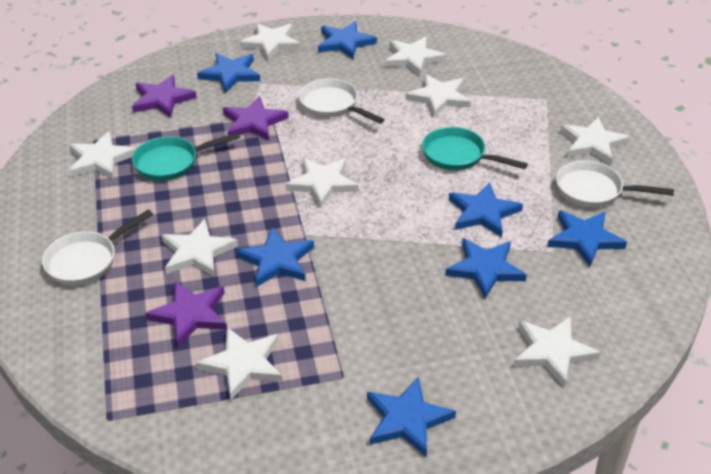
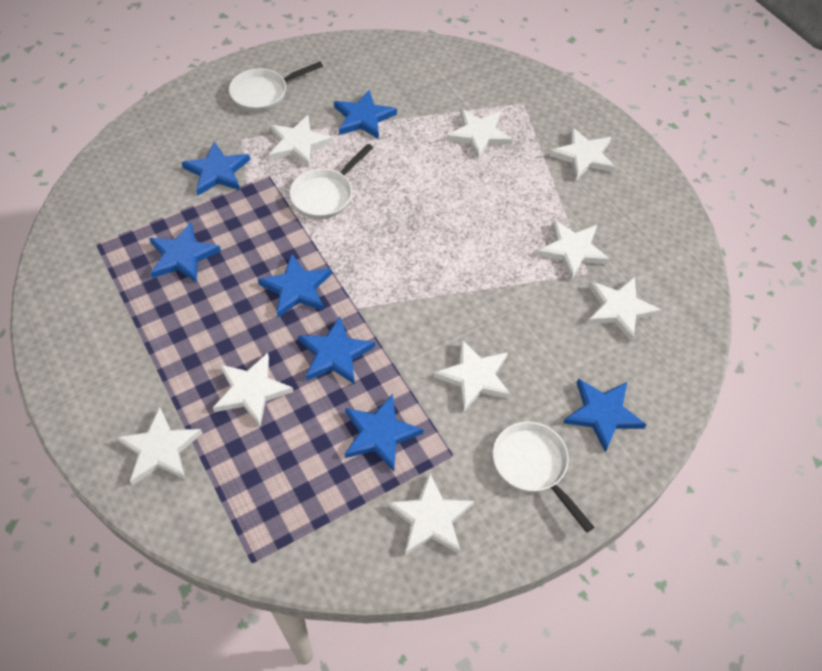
purple star: [132,75,197,118] [145,281,227,347] [223,96,289,141] = 3 -> none = 0
turquoise pan: [132,133,240,181] [422,127,528,171] = 2 -> none = 0

